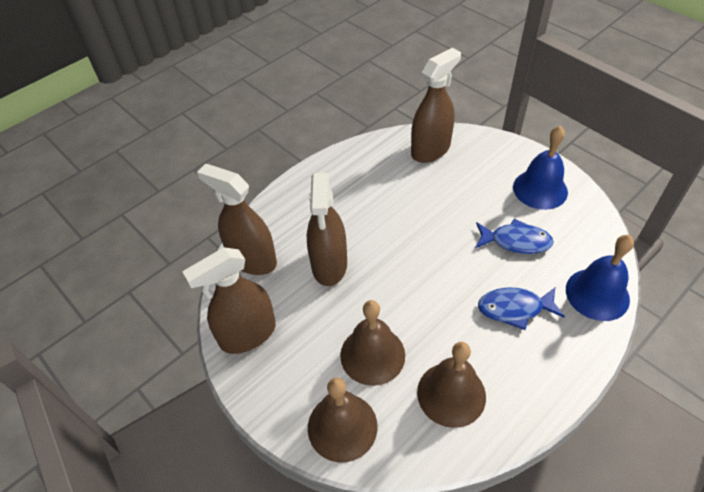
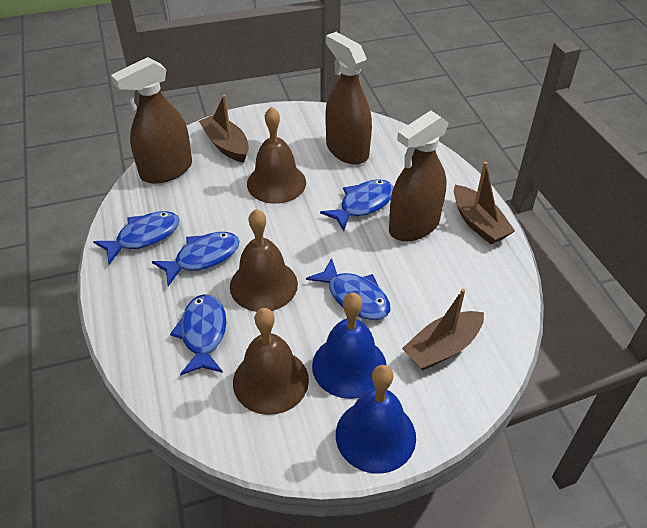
blue fish: [475,218,554,254] [478,288,565,330] = 2 -> [93,211,180,264] [152,232,240,286] [170,294,226,376] [306,258,390,320] [320,179,394,231] = 5
brown boat: none = 0 -> [199,95,249,163] [402,289,484,370] [454,162,515,244] = 3
brown spray bottle: [183,247,276,354] [197,164,277,275] [307,173,347,286] [411,48,461,163] = 4 -> [111,57,192,184] [325,32,372,165] [389,111,449,241] = 3

